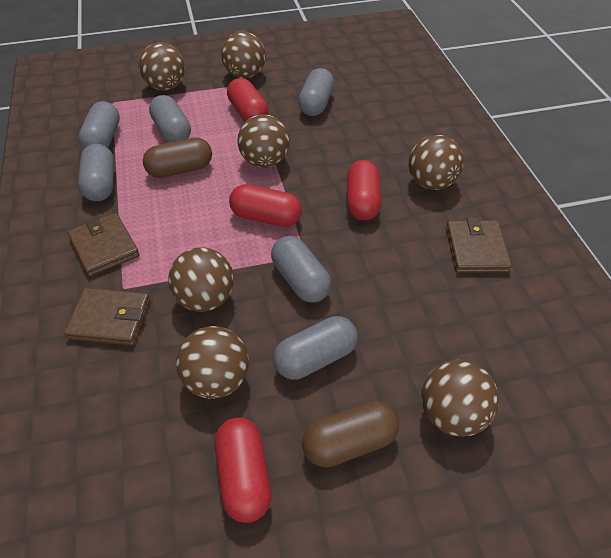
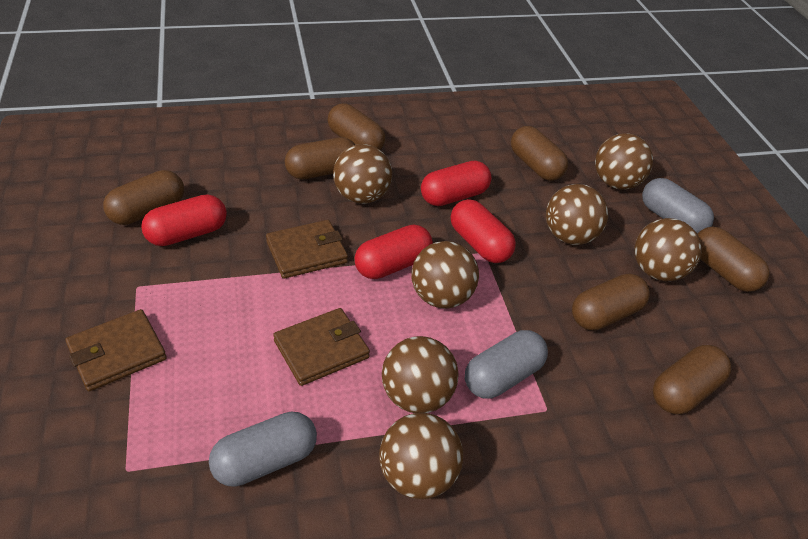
brown capsule: [143,137,212,178] [302,401,399,467] = 2 -> [103,170,184,225] [285,137,355,179] [328,103,386,150] [511,126,568,181] [572,274,650,330] [653,345,731,414] [697,227,770,292] = 7
grey capsule: [78,144,114,201] [79,101,120,149] [149,95,191,143] [271,236,331,303] [273,316,358,380] [298,68,334,116] = 6 -> [209,412,317,487] [465,330,548,399] [642,178,714,233] = 3

